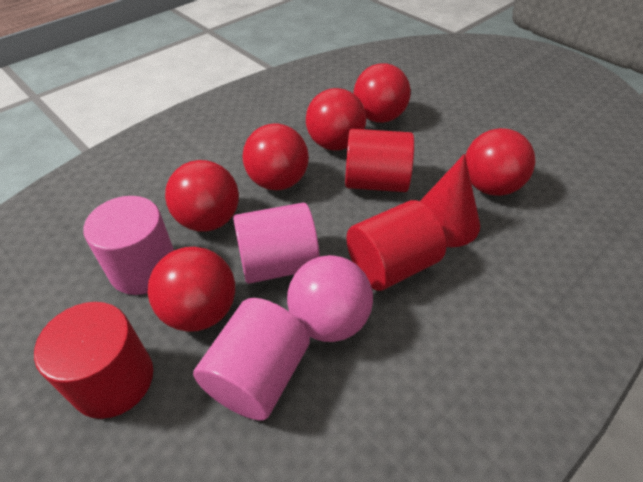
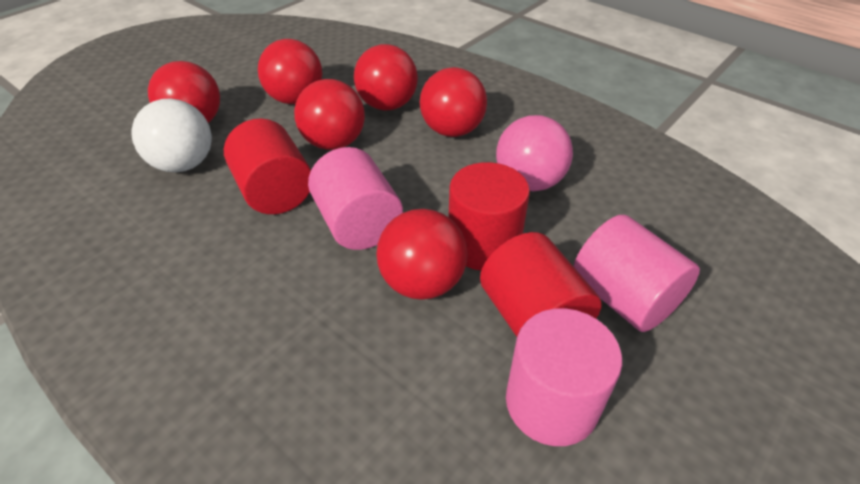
red cone: [420,154,480,247] = 1 -> none = 0
white ball: none = 0 -> [131,98,212,172] = 1

